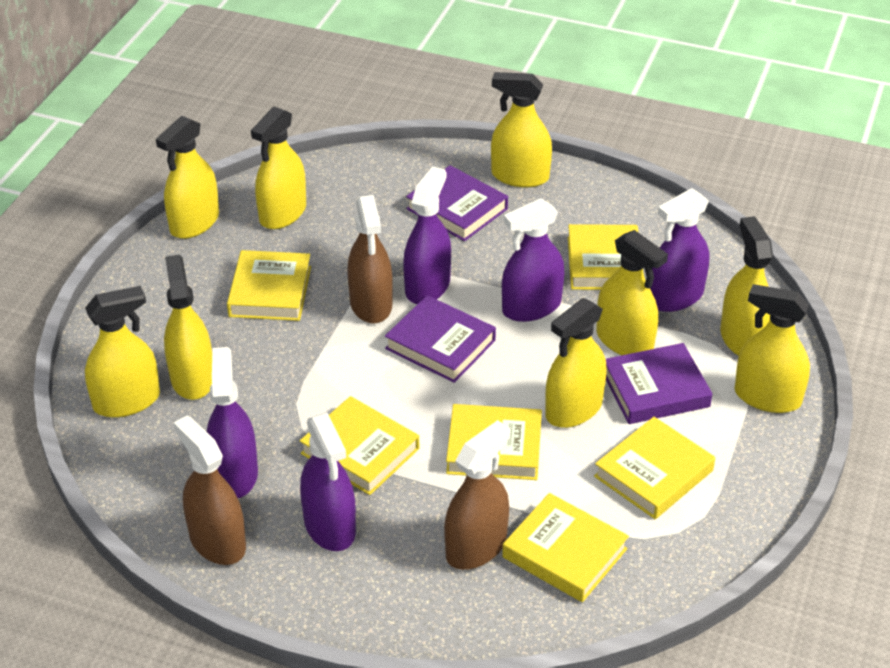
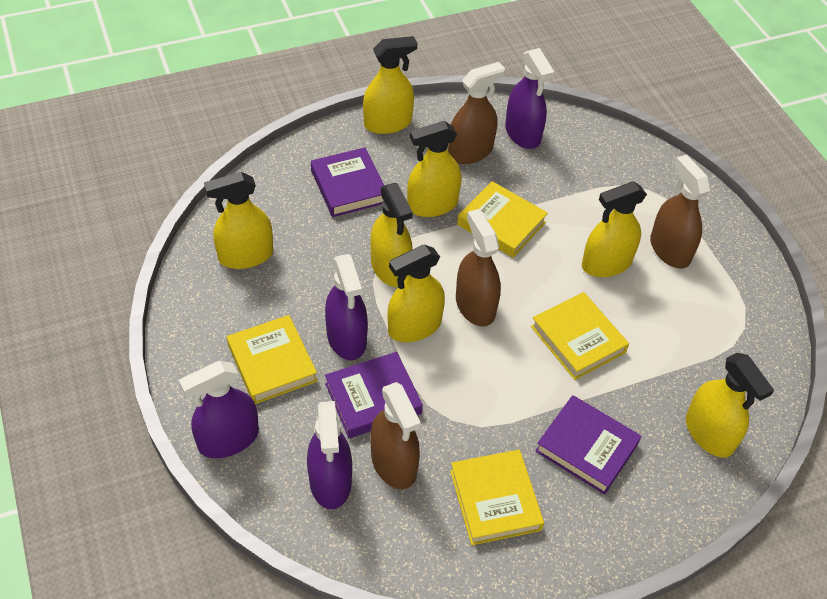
brown spray bottle: [173,415,246,565] [347,195,393,323] [444,420,510,570] = 3 -> [370,382,421,489] [448,62,505,164] [456,209,501,327] [650,155,711,269] = 4
purple spray bottle: [206,347,258,498] [300,413,356,551] [403,166,451,304] [502,198,564,322] [650,188,709,312] = 5 -> [179,361,259,458] [307,401,352,509] [325,254,368,360] [505,48,554,149] = 4
yellow book: [227,250,311,321] [300,396,419,495] [446,404,542,480] [502,493,629,602] [568,224,638,290] [594,417,715,519] = 6 -> [227,315,317,404] [450,450,544,545] [457,181,548,258] [531,292,629,380] = 4
yellow spray bottle: [85,286,160,418] [156,116,219,239] [164,255,212,400] [251,107,306,229] [491,72,552,187] [545,298,607,428] [596,230,668,355] [720,216,773,356] [734,284,810,413] = 9 -> [204,172,273,269] [363,36,417,134] [371,183,413,287] [388,244,445,342] [407,121,462,217] [582,181,647,277] [686,353,774,458] = 7

